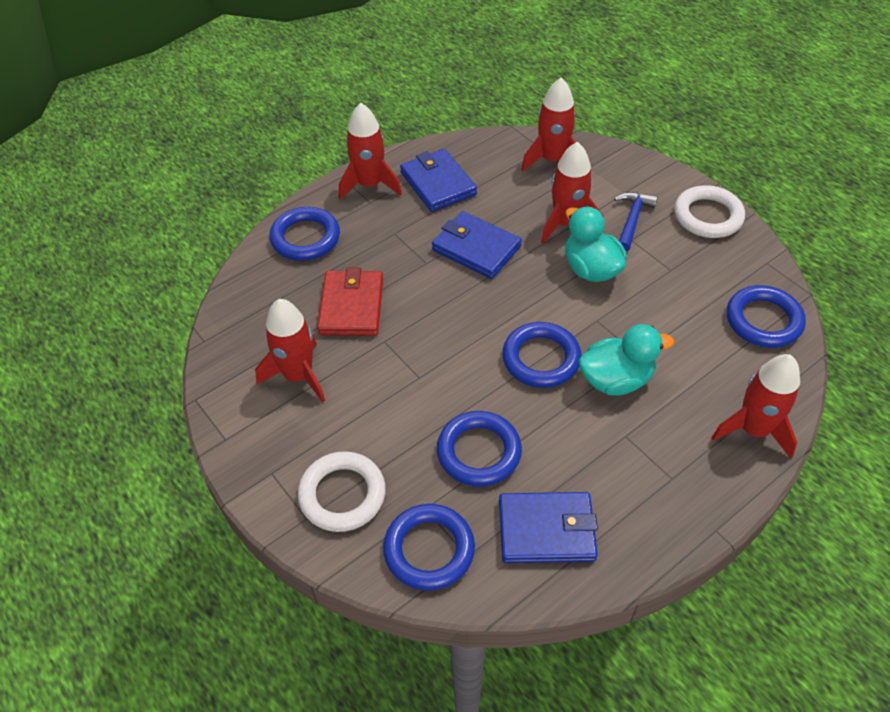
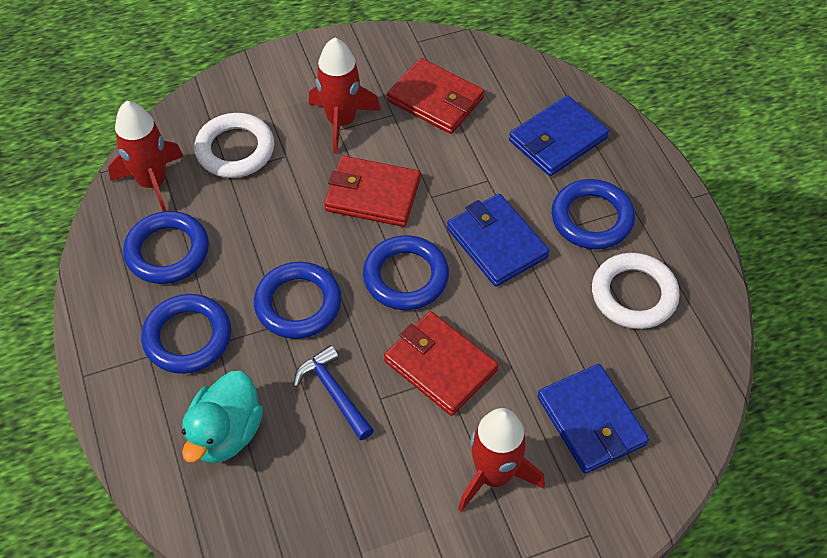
red rocket: [255,299,325,403] [339,103,402,200] [521,78,575,171] [541,142,604,244] [711,354,800,458] = 5 -> [108,101,184,211] [309,38,381,154] [458,408,545,512] = 3
red wallet: [317,267,383,336] = 1 -> [324,156,421,227] [384,311,498,416] [387,58,484,134] = 3
turquoise duck: [565,207,627,282] [579,324,674,396] = 2 -> [182,371,263,463] = 1

